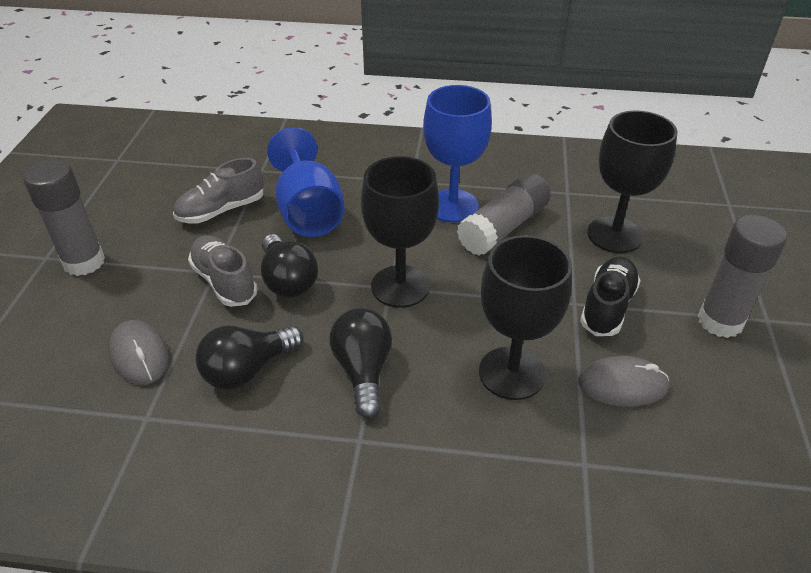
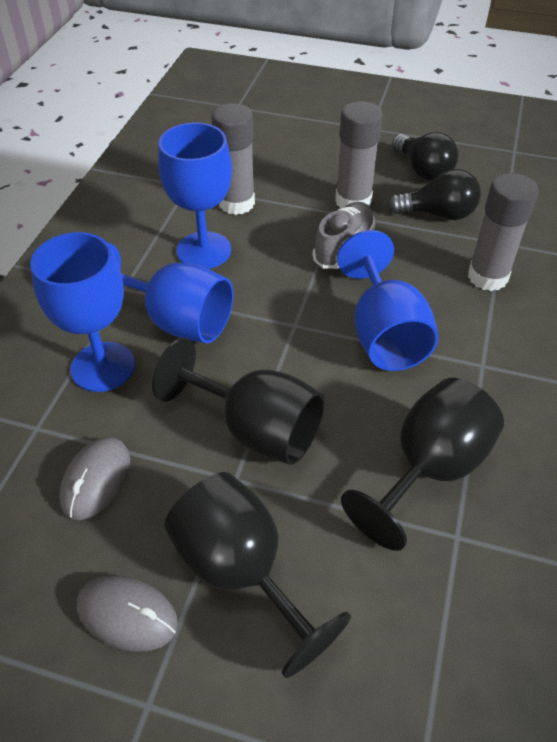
black light bulb: [196,325,303,390] [261,234,318,297] [330,308,392,418] = 3 -> [388,169,481,220] [392,132,459,181] = 2
black shoe: [580,257,641,336] = 1 -> none = 0
blue goblet: [267,127,345,237] [423,85,492,223] = 2 -> [30,232,135,392] [108,243,233,343] [158,122,232,269] [337,230,439,371] = 4
grey shoe: [173,158,264,224] [188,235,258,307] = 2 -> [312,202,375,269] = 1

